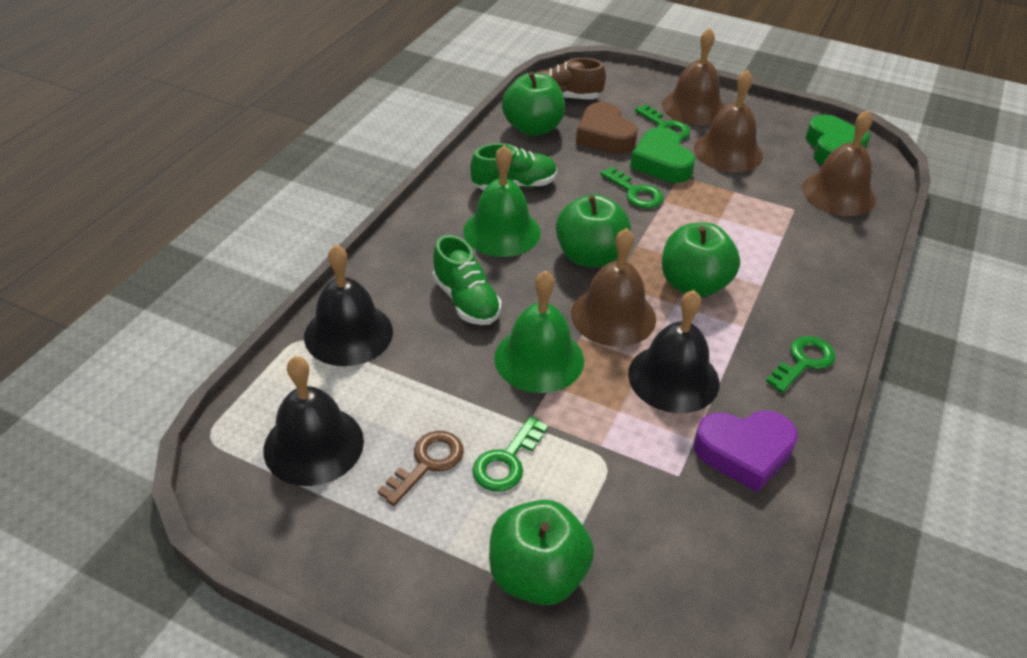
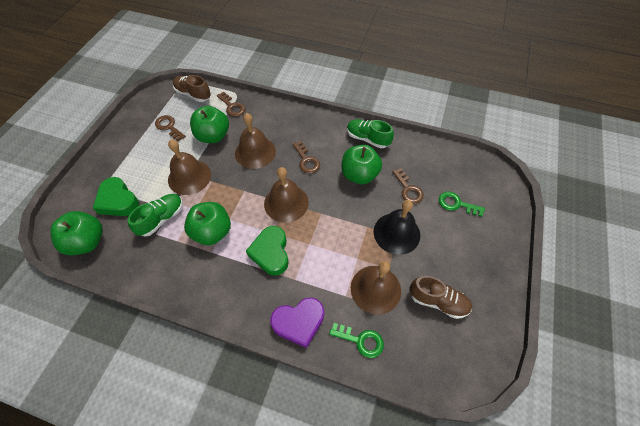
black bell: [263,356,364,486] [304,245,393,366] [628,290,719,413] = 3 -> [373,200,420,255] = 1
brown heart: [576,102,638,154] = 1 -> none = 0
brown key: [378,431,464,506] = 1 -> [155,115,186,141] [217,92,245,117] [293,141,320,173] [392,168,424,204] = 4
brown shoe: [536,58,606,99] = 1 -> [173,75,211,102] [410,276,472,319] = 2
green bell: [463,145,541,257] [494,270,584,393] = 2 -> none = 0
green key: [472,416,548,492] [600,167,664,208] [635,104,691,140] [766,336,836,393] = 4 -> [329,323,384,358] [439,192,485,217] = 2

